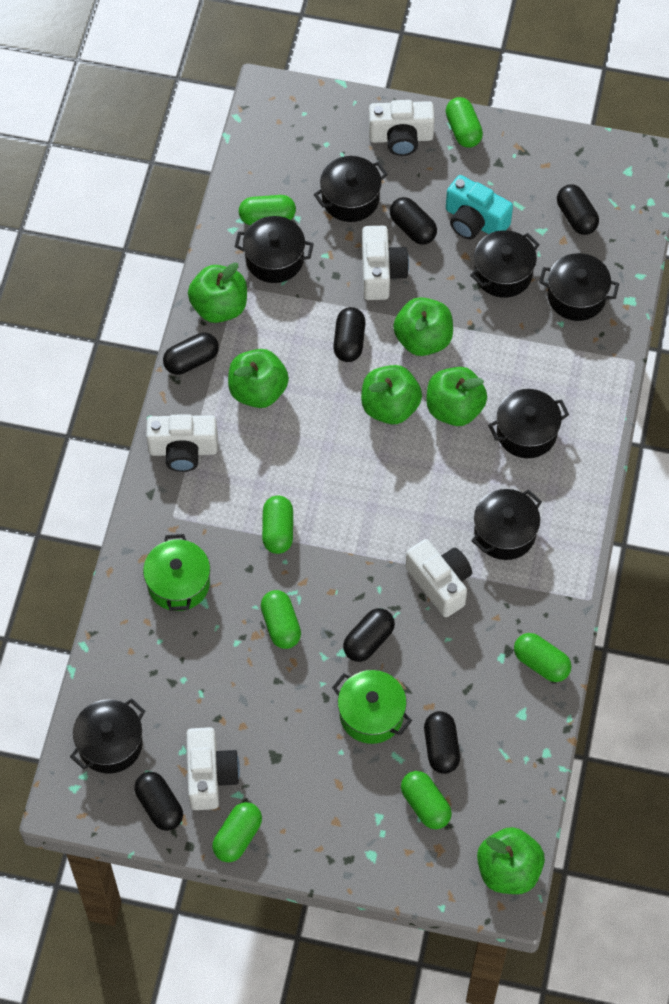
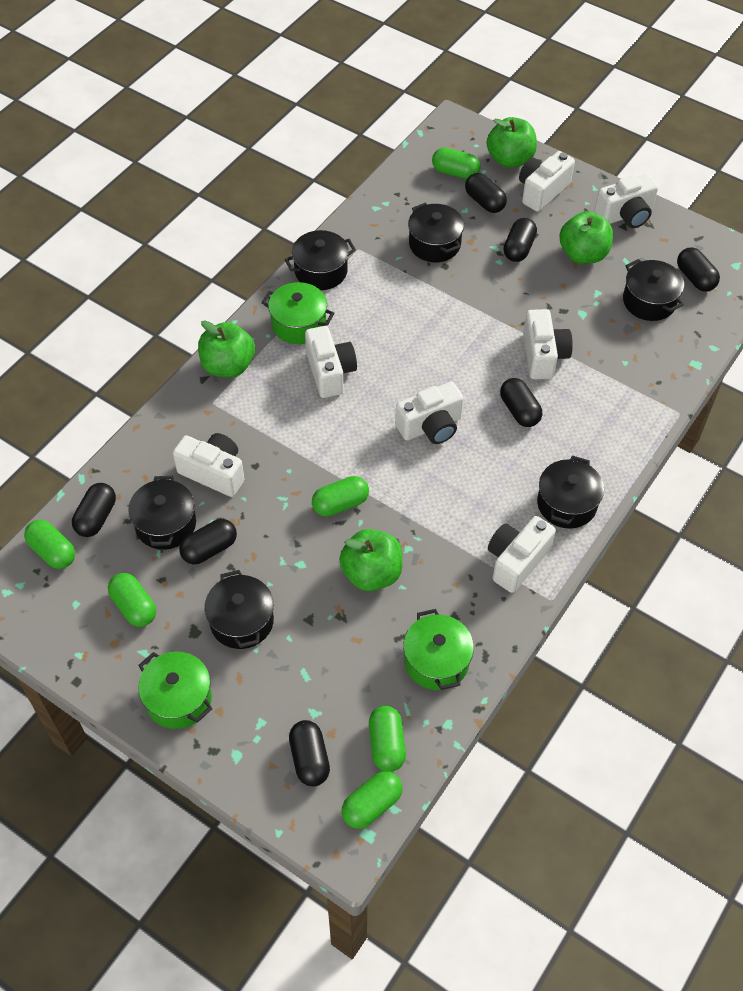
black pot: [70,699,145,774] [234,216,314,283] [314,156,388,222] [470,230,540,298] [471,489,542,560] [488,389,569,458] [539,253,619,321] = 7 -> [128,476,196,550] [204,570,274,649] [285,230,356,290] [408,202,464,262] [537,455,604,529] [623,259,684,321] = 6
green apple: [188,262,247,323] [228,349,289,408] [361,365,422,424] [393,297,453,356] [427,367,487,426] [477,827,545,894] = 6 -> [198,321,255,377] [339,529,403,591] [487,117,537,168] [559,211,613,264] = 4
green capsule: [212,802,262,862] [239,195,296,225] [261,590,301,649] [262,496,293,554] [401,771,452,829] [446,97,483,148] [514,633,572,682] = 7 -> [24,520,75,569] [108,573,156,627] [312,476,369,517] [342,771,402,829] [369,706,406,772] [432,148,481,179] = 6
green pot: [143,534,210,611] [332,670,412,744] = 2 -> [138,651,212,729] [262,282,335,344] [403,609,474,690] = 3
turquoise camera: [446,175,513,239] = 1 -> none = 0
white camera: [146,414,218,472] [186,727,240,810] [362,226,409,300] [369,100,435,156] [405,539,472,617] = 5 -> [173,433,244,497] [305,326,357,398] [395,381,464,444] [488,516,556,593] [519,151,575,212] [523,309,573,379] [594,174,658,228] = 7

